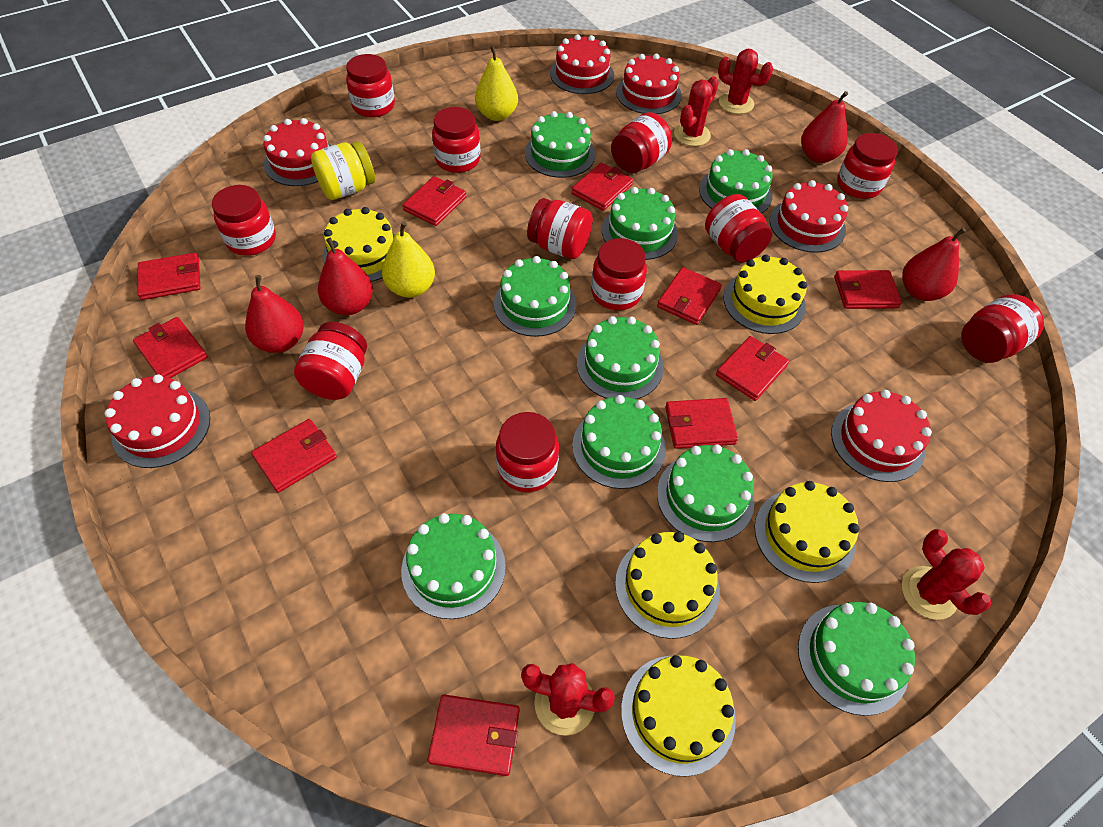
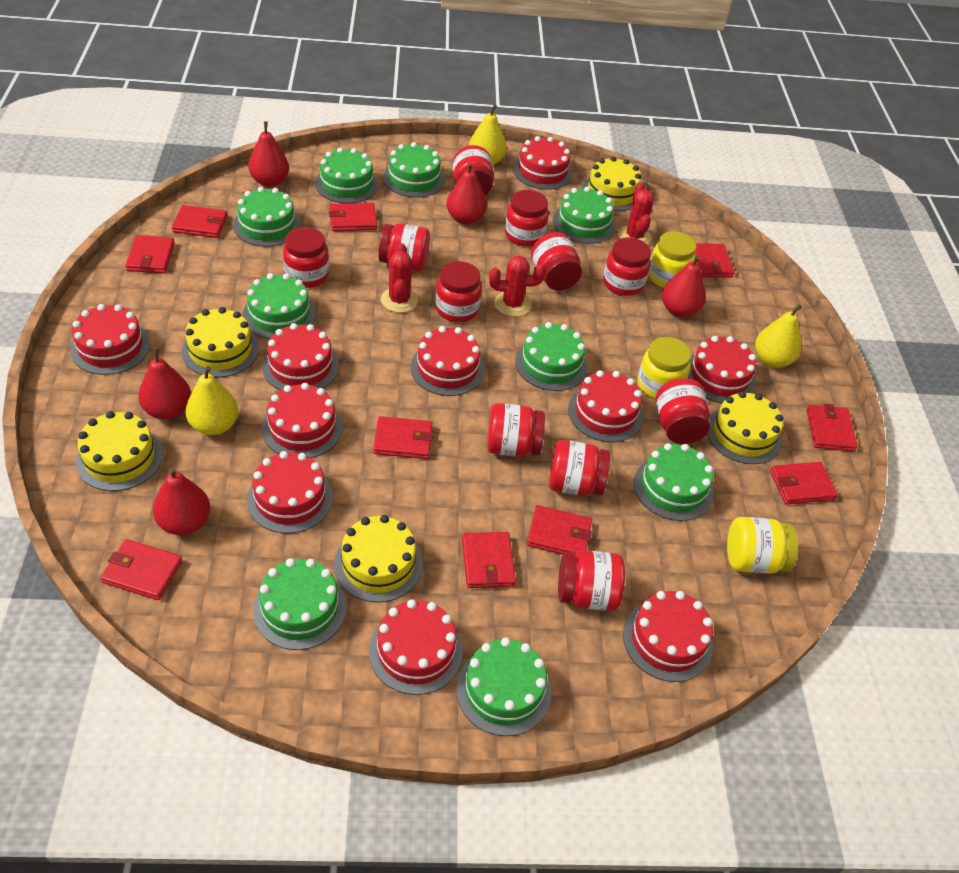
red cactus: [521,663,615,736] [674,76,719,146] [718,49,773,114] [902,529,991,620] = 4 -> [381,243,418,313] [489,256,546,317] [618,183,654,244] = 3
red cake: [104,374,210,468] [263,118,331,186] [550,34,614,94] [616,54,682,114] [770,180,848,253] [831,390,932,482] = 6 -> [70,304,150,375] [247,451,333,533] [262,323,339,390] [262,383,343,458] [369,599,463,695] [411,326,485,396] [513,136,573,190] [568,370,643,442] [623,591,713,682] [687,336,756,403] = 10
red pear: [245,275,304,353] [318,238,373,315] [801,91,848,163] [902,228,966,301] = 4 -> [138,348,191,420] [153,468,211,535] [248,121,289,187] [446,162,487,225] [662,256,706,317] = 5
yellow jar: [311,141,375,200] = 1 -> [638,337,691,399] [648,231,696,288] [727,517,798,574] = 3
yellow pear: [382,221,435,298] [475,46,518,121] = 2 -> [186,366,238,435] [469,104,507,165] [755,304,802,368] = 3

